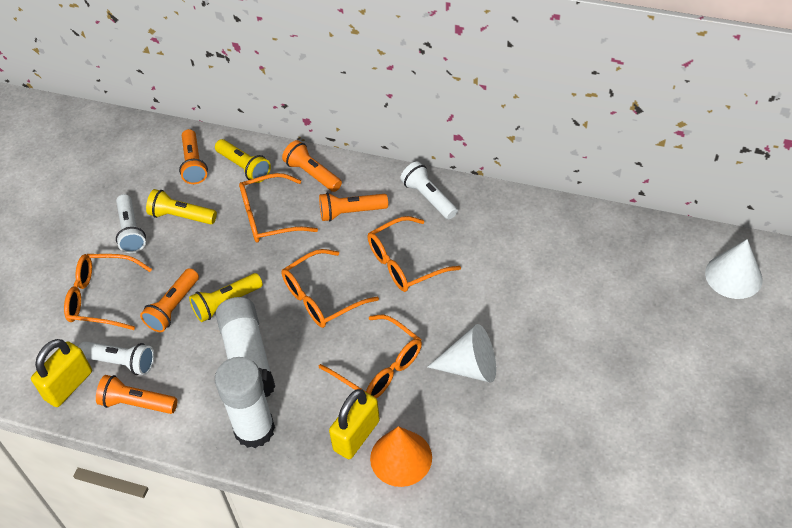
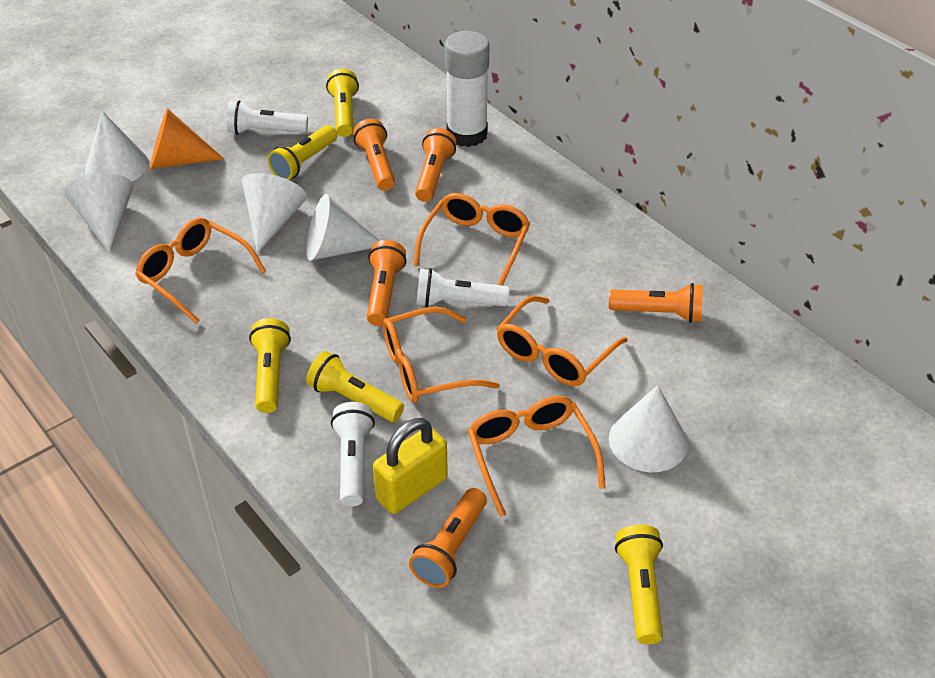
white cone: [428,324,496,383] [705,239,762,299] = 2 -> [64,173,133,253] [85,111,149,182] [242,173,307,253] [306,194,380,261] [609,385,688,472] = 5
white glue stick: [215,357,275,448] [216,297,275,397] = 2 -> [445,31,489,147] = 1
yellow flashlight: [146,189,217,225] [189,273,263,322] [215,139,271,183] = 3 -> [249,318,291,413] [267,125,337,180] [306,351,404,422] [326,69,359,137] [615,525,663,644] = 5
yellow padlock: [31,339,92,407] [329,389,380,459] = 2 -> [373,418,448,514] = 1

